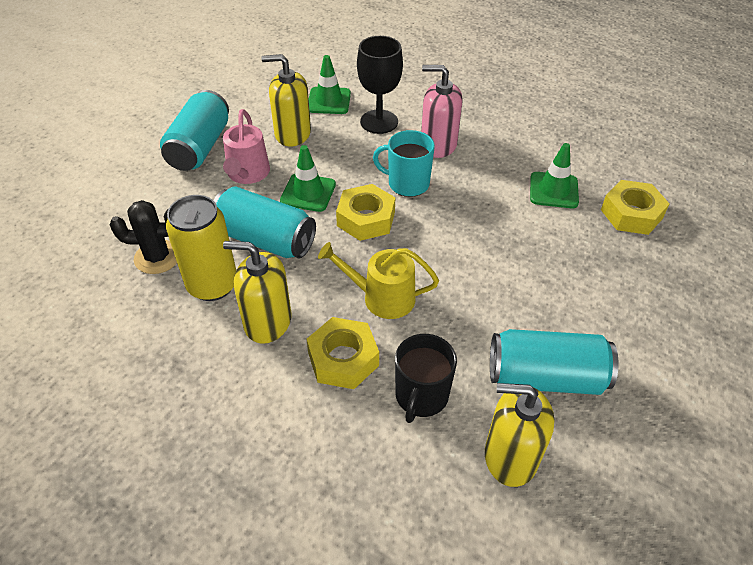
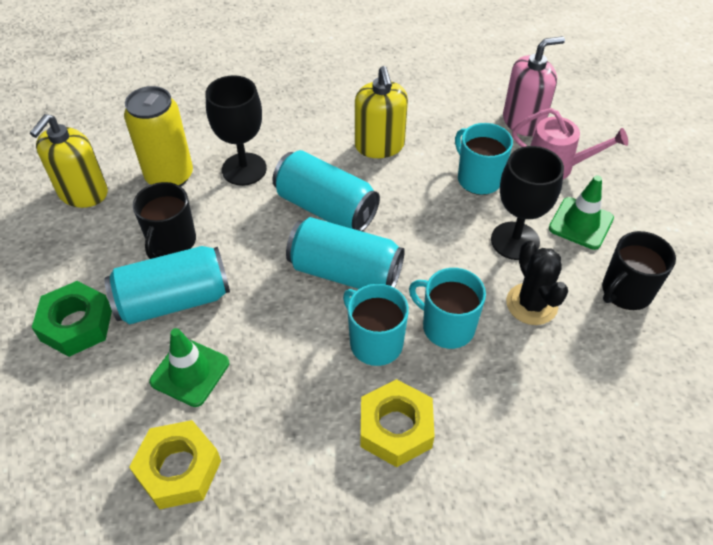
black goblet: [357,36,403,134] = 1 -> [206,75,267,186] [491,146,564,260] = 2
black mug: [395,334,457,423] = 1 -> [133,182,196,259] [602,231,676,310] = 2
green nut: none = 0 -> [32,281,112,357] = 1
green traffic cone: [280,145,336,212] [309,55,351,114] [530,143,579,208] = 3 -> [149,328,229,407] [549,175,614,250] = 2
turquoise mug: [373,130,435,197] = 1 -> [343,284,409,366] [409,268,486,349] [455,123,513,195] = 3
yellow nut: [306,317,379,389] [336,184,395,241] [601,180,670,235] = 3 -> [129,420,221,509] [361,379,435,467] = 2
yellow soap dispenser: [223,241,291,344] [261,54,311,146] [485,383,555,487] = 3 -> [30,114,108,208] [355,66,408,158] = 2
yellow watering can: [318,242,439,319] = 1 -> none = 0

